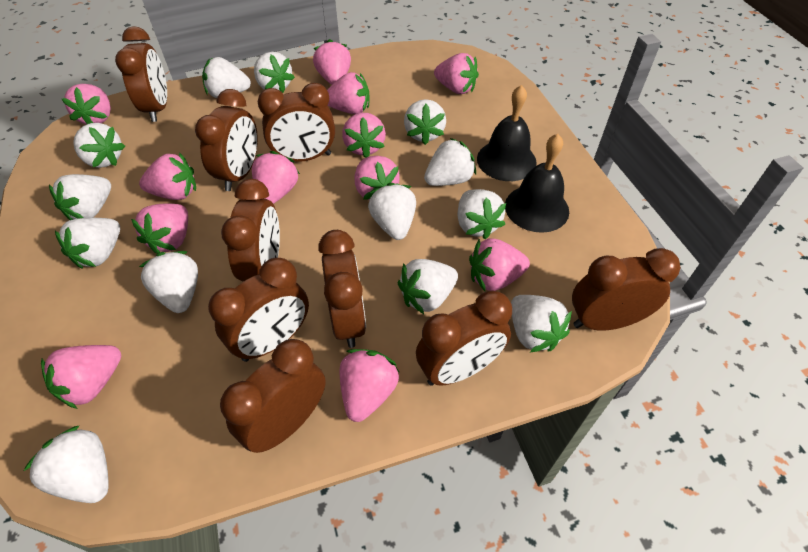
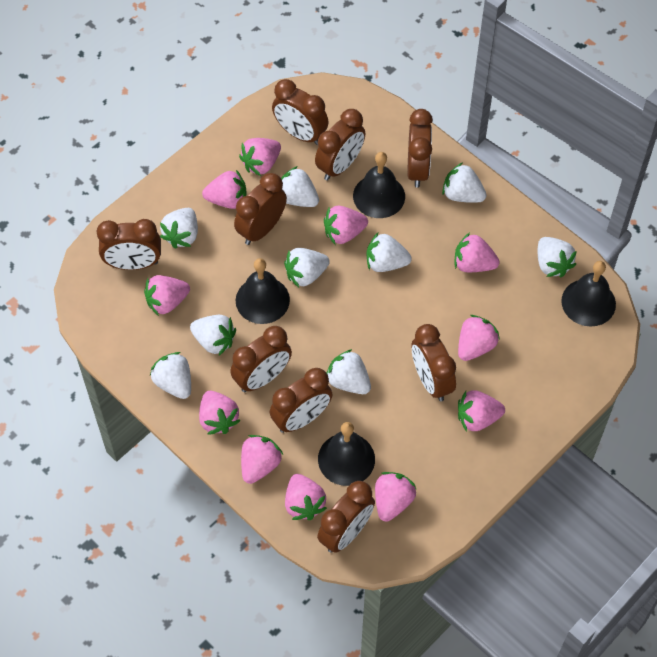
black bell: [477,85,537,181] [505,134,569,233] = 2 -> [236,258,290,324] [318,422,375,486] [353,152,405,218] [562,261,616,327] = 4
pink strawberry: [41,345,121,409] [62,84,111,125] [131,204,188,254] [139,152,196,200] [252,151,300,204] [313,39,351,85] [327,72,370,114] [339,349,399,422] [342,113,386,158] [355,156,400,200] [434,53,479,94] [469,238,530,291] = 12 -> [144,275,190,316] [199,391,241,435] [202,170,247,209] [239,138,281,176] [241,435,283,484] [285,474,327,520] [324,205,368,244] [375,472,417,522] [454,233,500,272] [458,315,500,361] [458,390,505,432] = 11
white strawberry: [24,425,108,503] [49,174,111,220] [55,218,120,269] [73,123,125,168] [139,251,198,313] [202,57,251,98] [254,52,295,93] [368,183,416,240] [398,259,458,314] [404,99,446,145] [424,138,476,186] [458,189,506,239] [511,295,572,353] = 13 -> [150,352,191,399] [160,208,198,249] [190,315,236,355] [281,166,319,207] [284,248,330,288] [327,349,371,394] [367,233,412,272] [442,162,486,203] [538,237,577,277] = 9

